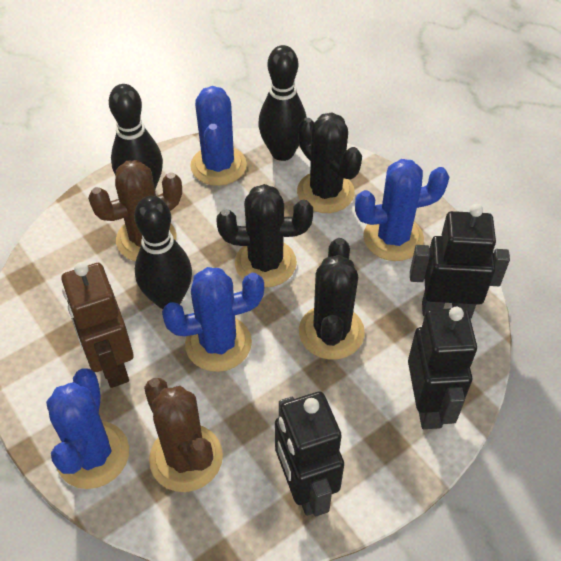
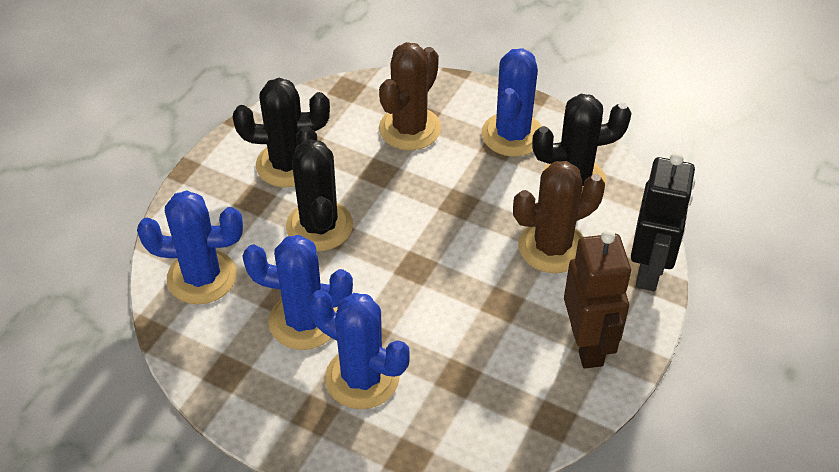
black bowling pin: [109,84,163,189] [134,196,192,309] [258,45,307,161] = 3 -> none = 0
black robot: [275,391,344,517] [408,307,477,429] [410,204,510,319] = 3 -> [631,152,695,291] = 1

